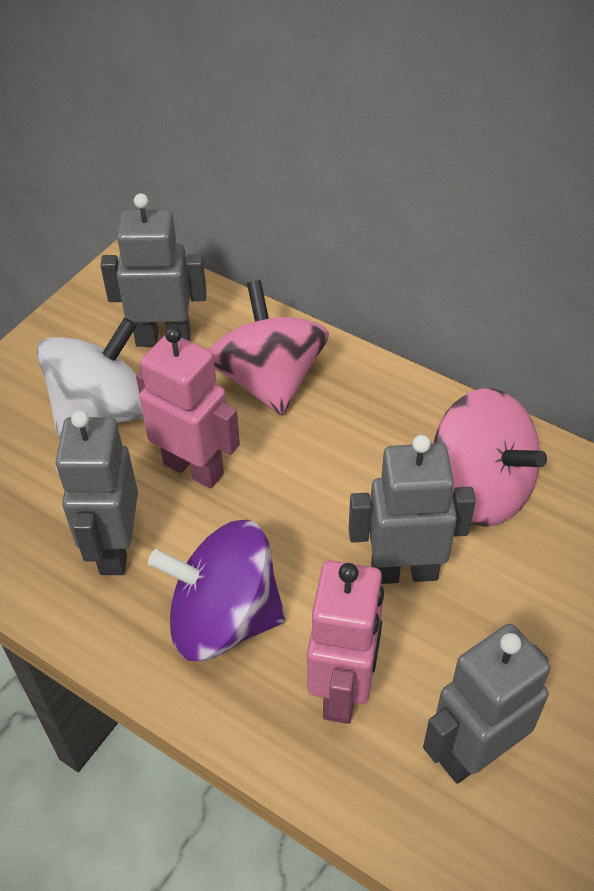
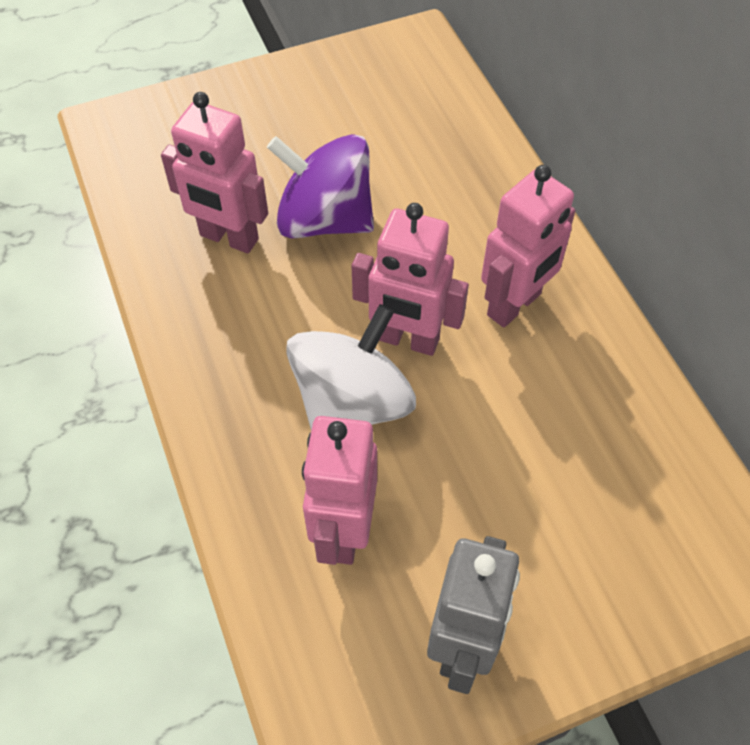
grey robot: [56,410,138,575] [100,193,207,347] [349,435,476,584] [423,624,551,784] = 4 -> [427,536,520,694] = 1
pink robot: [136,326,240,489] [307,560,384,724] = 2 -> [161,92,268,253] [302,416,377,565] [352,203,469,356] [481,165,576,328] = 4
pink spinning top: [209,280,329,415] [434,388,547,526] = 2 -> none = 0

